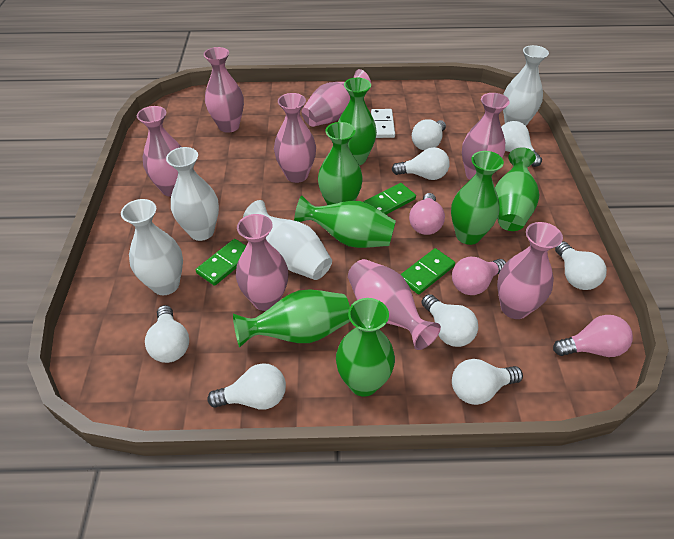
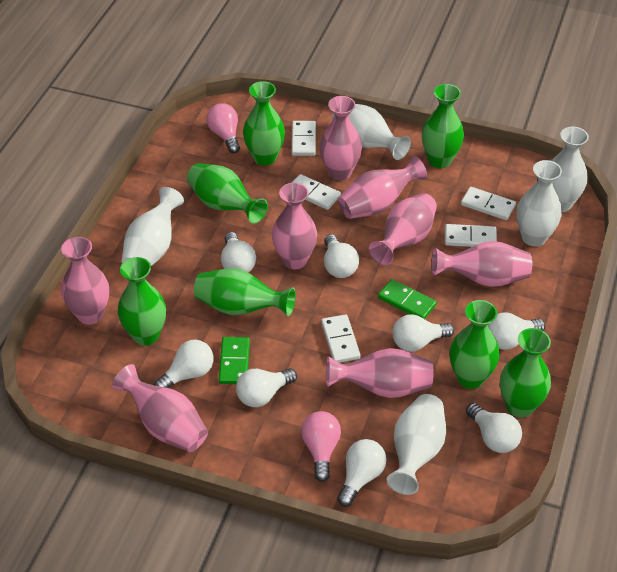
green domino: [196,239,246,286] [364,183,416,215] [400,248,455,294] = 3 -> [219,337,250,384] [378,279,437,319] = 2
pink light bulb: [409,193,445,235] [452,257,506,295] [553,315,633,357] = 3 -> [206,103,240,153] [301,411,341,482] = 2
white domino: [371,109,395,138] = 1 -> [292,121,316,156] [292,174,341,210] [321,314,361,363] [445,224,497,247] [461,187,516,220] = 5
white vase: [121,199,183,295] [166,147,219,241] [243,200,332,280] [503,45,549,126] = 4 -> [121,187,184,266] [332,104,411,160] [387,394,446,495] [516,160,562,247] [551,127,589,212] = 5

